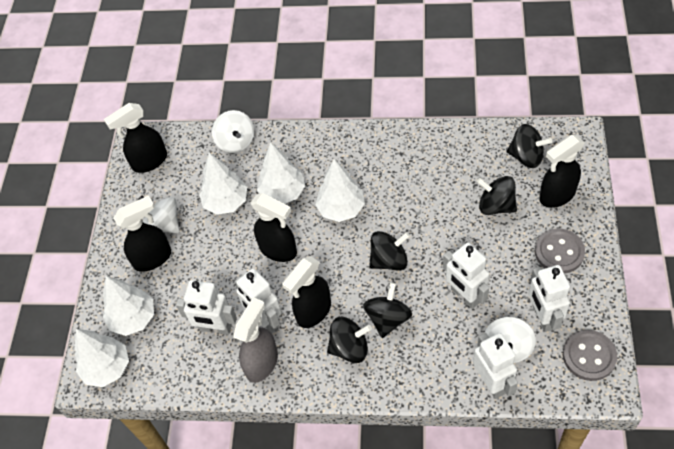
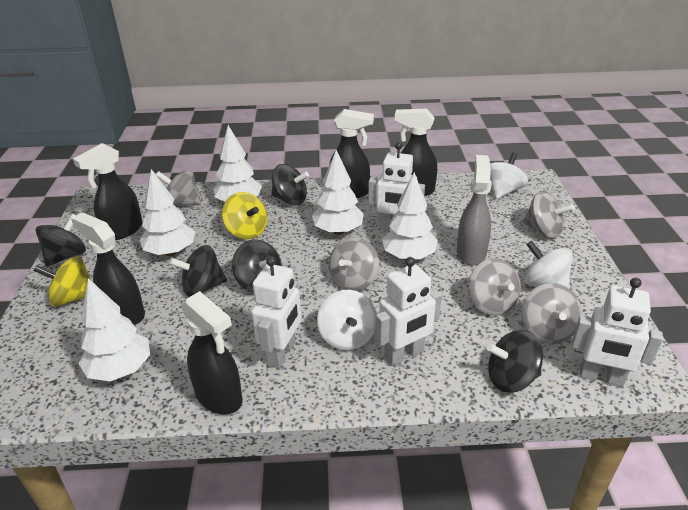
grey button: [535,228,585,274] [563,330,617,381] = 2 -> none = 0
grey spinning top: none = 0 -> [156,170,201,206] [329,237,379,291] [468,258,521,316] [521,283,582,344] [523,191,574,238] = 5
white robot: [176,280,237,335] [235,269,282,333] [443,242,489,309] [473,333,518,399] [528,265,570,332] = 5 -> [251,256,301,368] [368,142,425,230] [375,257,442,366] [572,278,663,387] = 4
yellow spinning top: none = 0 -> [34,256,92,307] [222,192,268,239] = 2

